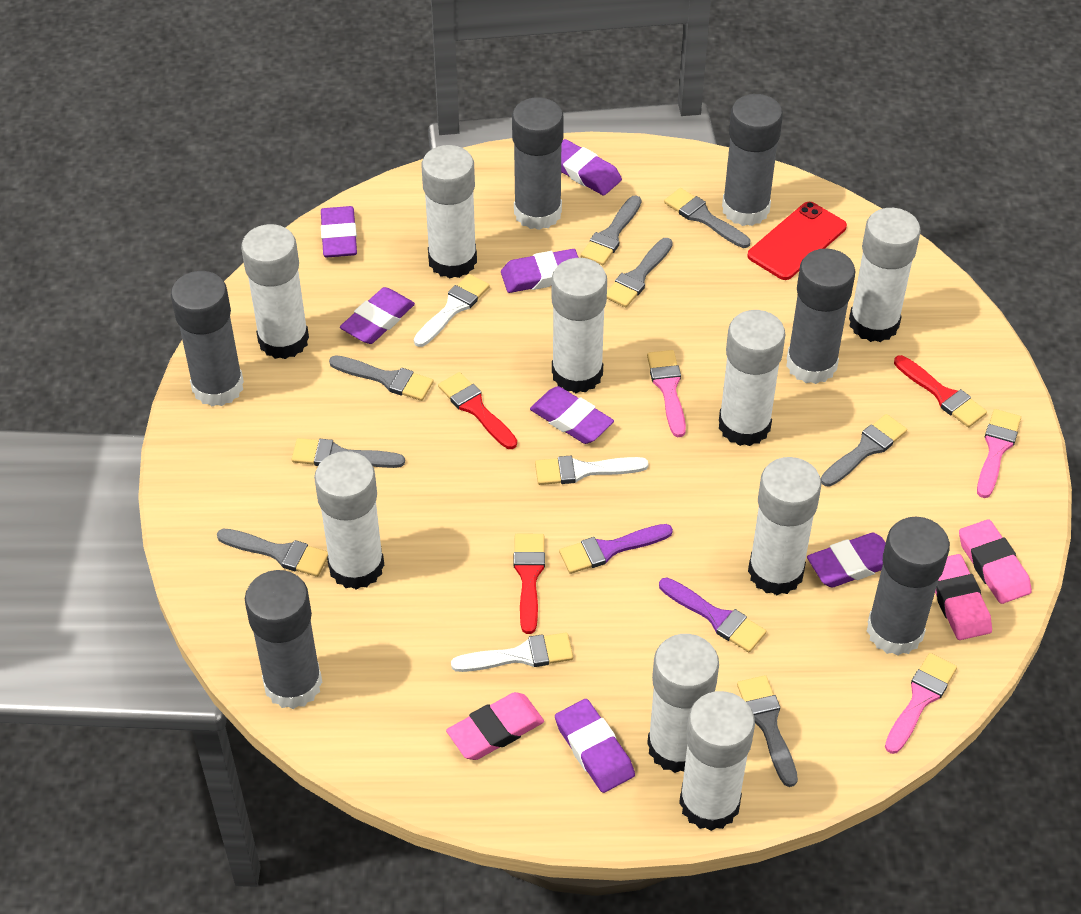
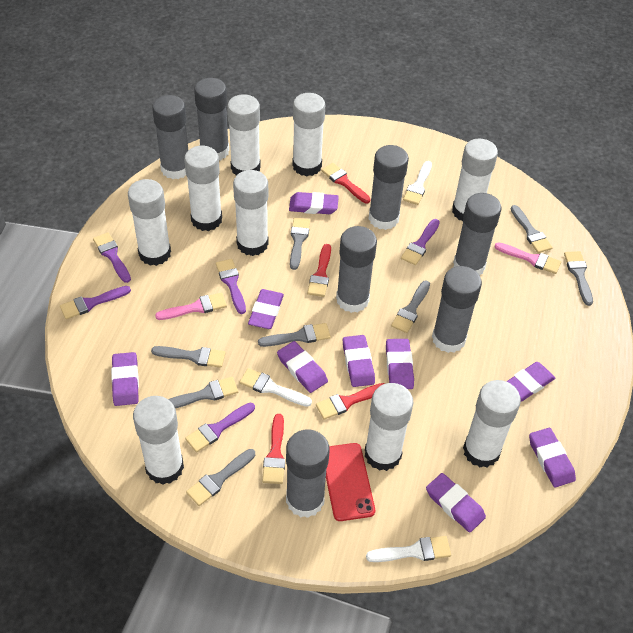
grey glue stick: [171,271,244,406] [245,570,322,709] [512,97,564,230] [722,94,783,226] [786,249,855,384] [867,517,950,655] = 6 -> [152,95,188,179] [194,78,229,160] [286,430,330,518] [336,226,377,313] [369,145,409,230] [432,266,482,353] [453,193,501,275] = 7
pink brush: [647,350,686,437] [885,653,957,754] [977,409,1021,498] = 3 -> [155,293,227,320] [494,242,561,274] = 2
pink eraser: [446,692,544,760] [935,554,992,640] [959,519,1032,604] = 3 -> none = 0
purple brush: [559,524,673,574] [659,578,766,652] = 2 -> [60,286,131,319] [93,232,131,283] [185,403,255,452] [216,259,246,314] [401,219,440,265] = 5
purple eraser: [321,206,357,257] [340,287,415,344] [501,249,579,293] [530,386,614,444] [555,699,635,793] [561,139,622,196] [807,533,886,587] = 7 -> [111,352,139,406] [248,289,284,329] [277,341,328,393] [289,192,339,214] [343,335,375,387] [386,339,414,389] [426,473,486,532] [506,362,555,402] [529,428,576,487] = 9
red brush: [438,372,517,449] [513,534,545,634] [894,355,987,427] = 3 -> [262,414,285,484] [307,244,331,297] [316,383,385,420] [321,163,371,203] = 4

